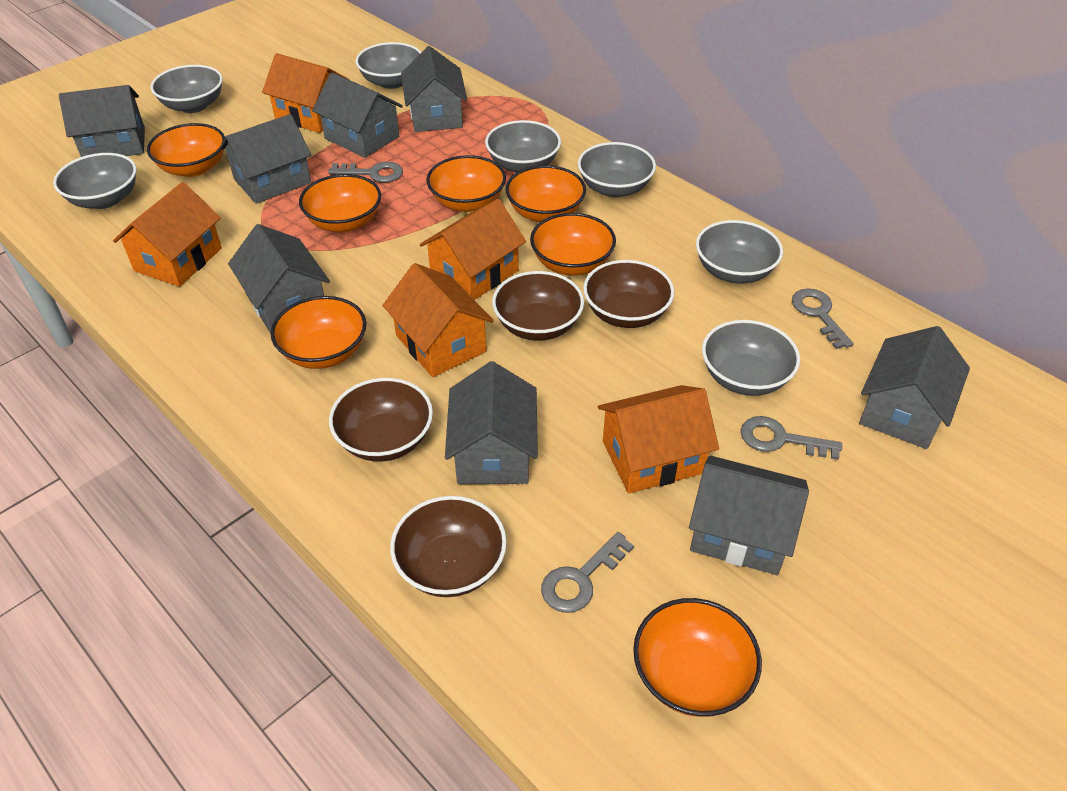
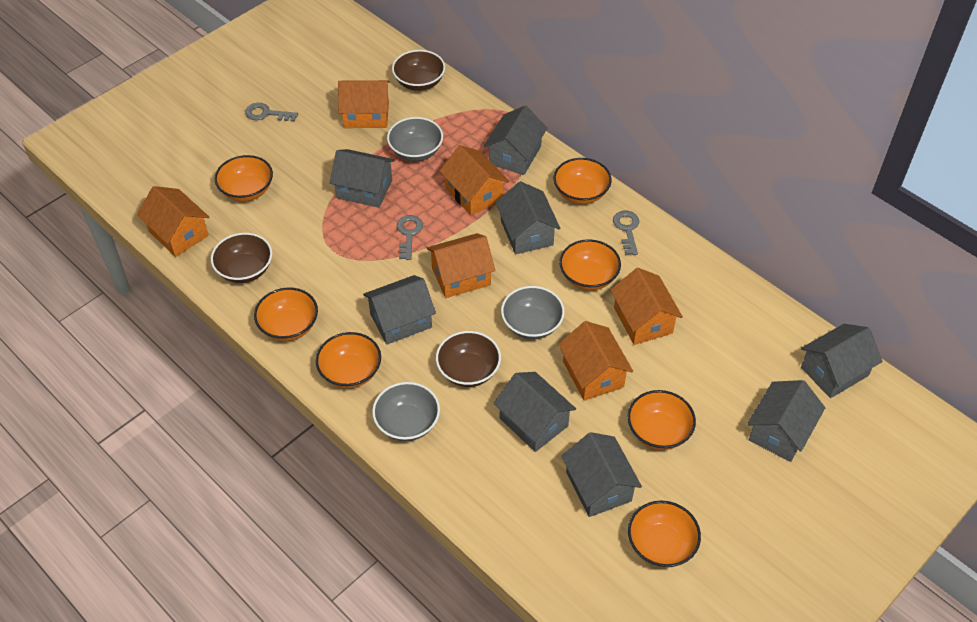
brown bowl: [329,378,433,462] [390,496,507,597] [492,271,584,341] [583,260,674,328] = 4 -> [211,233,272,283] [392,50,445,91] [436,331,501,387] = 3
grey bowl: [53,153,137,209] [151,65,223,113] [355,42,421,89] [485,120,561,173] [578,142,656,197] [696,220,783,284] [702,320,800,396] = 7 -> [372,382,440,441] [387,117,443,161] [501,286,565,339] = 3
grey key: [328,162,403,183] [541,532,634,613] [741,416,842,460] [792,288,854,349] = 4 -> [245,103,298,122] [397,215,423,260] [613,211,639,255] = 3
orange house: [113,182,222,287] [262,53,349,133] [383,263,494,377] [420,199,526,300] [598,385,719,493] = 5 -> [137,186,209,257] [338,80,390,128] [427,233,495,298] [440,145,509,216] [558,321,633,401] [610,268,683,345] = 6

